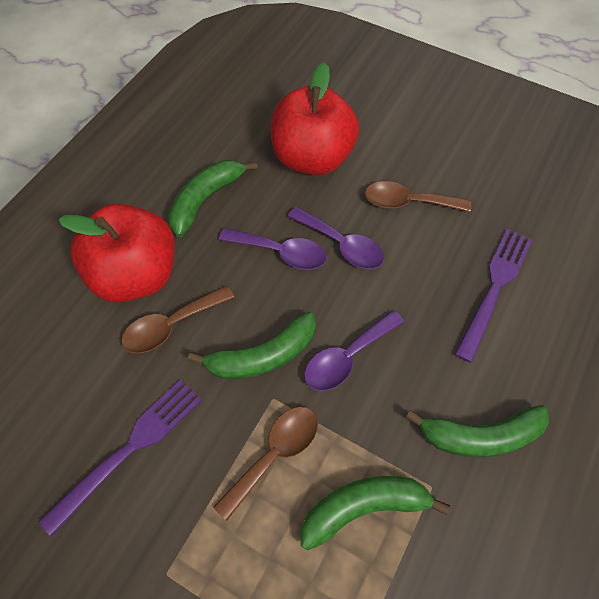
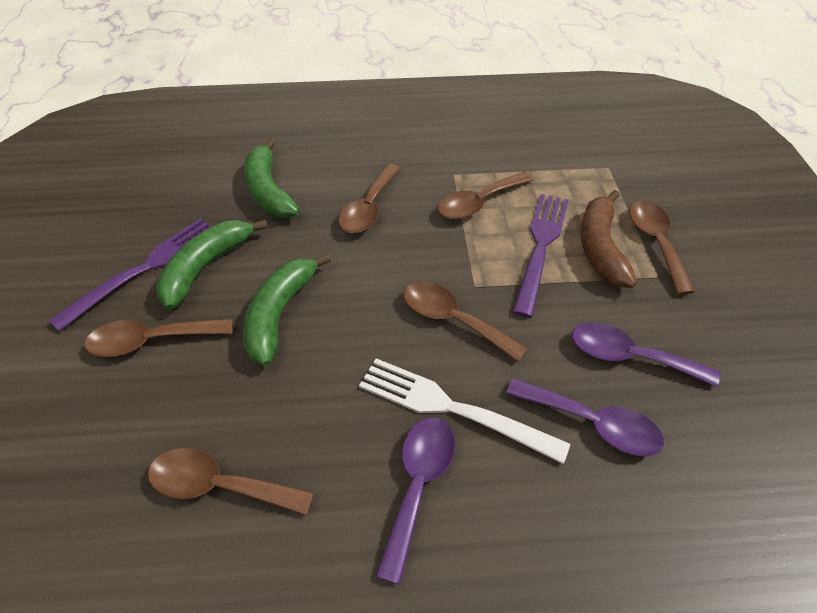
brown banana: none = 0 -> [580,190,637,288] = 1
brown spoon: [121,285,235,353] [213,407,318,521] [365,181,471,212] = 3 -> [84,319,233,357] [148,448,314,516] [338,164,401,233] [404,282,527,362] [438,172,534,220] [629,200,695,295] = 6
green banana: [168,160,258,237] [188,312,316,379] [301,476,450,550] [406,405,549,457] = 4 -> [156,219,268,310] [243,253,331,366] [244,138,300,218] = 3
red apple: [58,204,175,303] [271,63,359,175] = 2 -> none = 0
white fork: none = 0 -> [359,358,570,464] = 1

